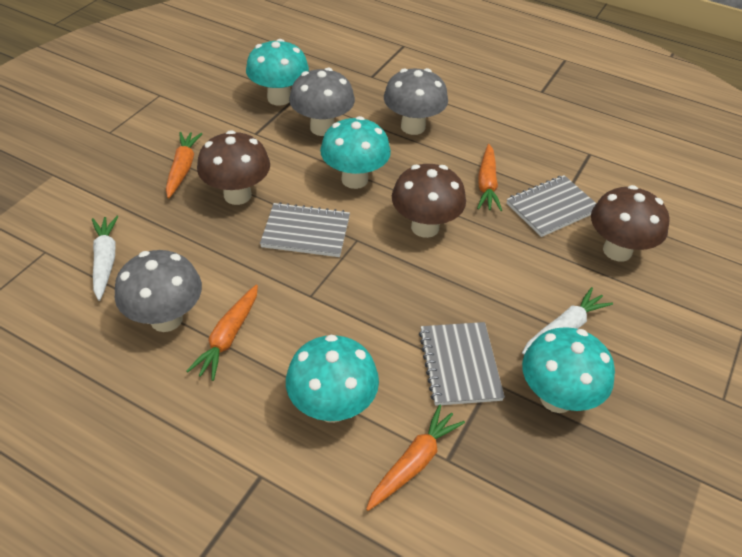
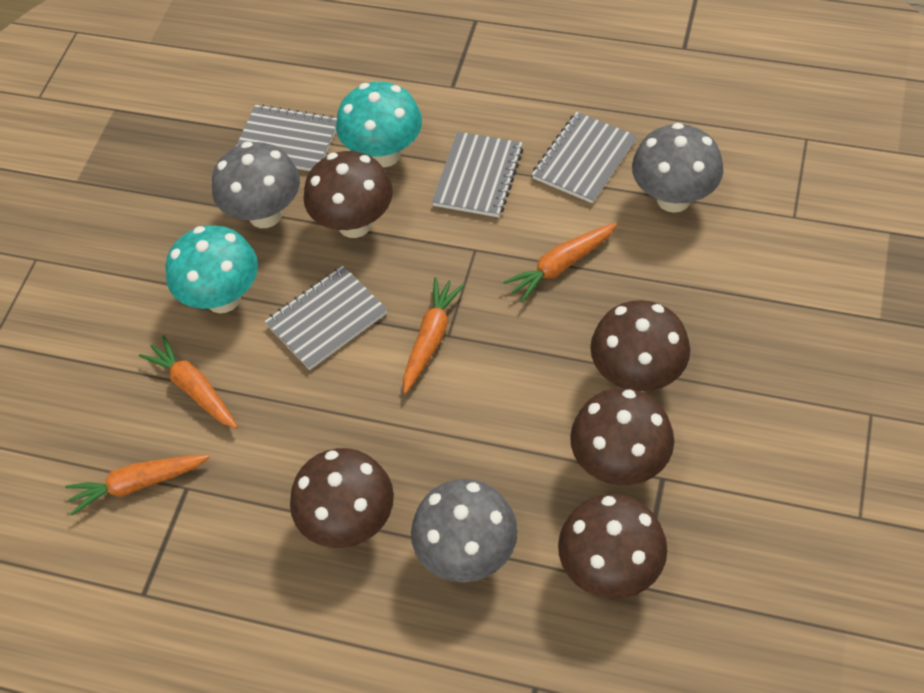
brown mushroom: [197,130,270,205] [392,164,466,238] [591,185,669,261] = 3 -> [290,448,394,548] [304,151,393,238] [558,494,667,599] [570,388,674,485] [590,300,690,392] = 5
grey notebook: [260,202,350,257] [419,322,505,406] [506,175,596,237] = 3 -> [236,104,337,171] [265,266,388,370] [432,132,523,217] [532,112,637,203] = 4
turquoise mushroom: [246,39,309,106] [286,335,379,423] [320,116,391,189] [522,327,615,413] = 4 -> [165,226,258,313] [336,82,422,167] = 2
white carrot: [92,216,119,301] [522,287,613,354] = 2 -> none = 0

